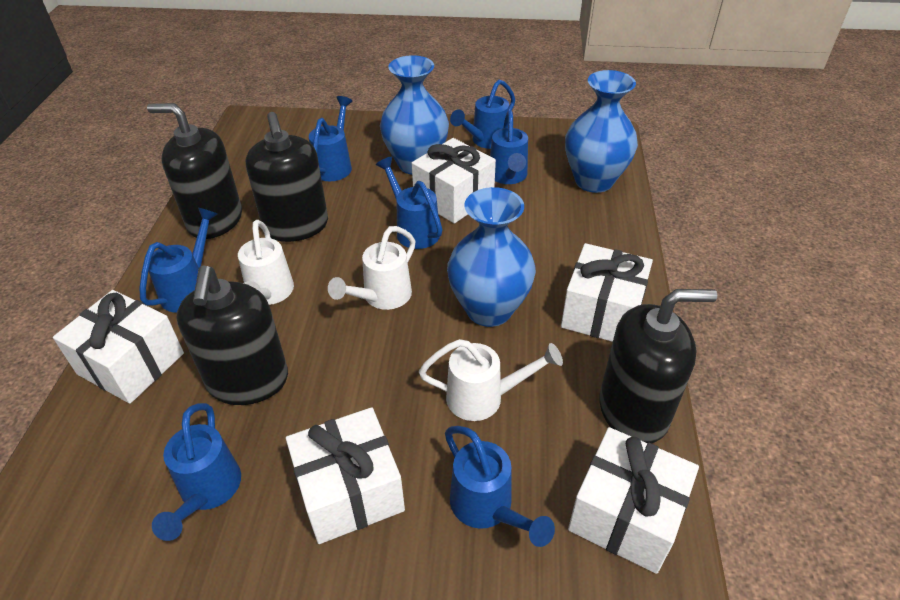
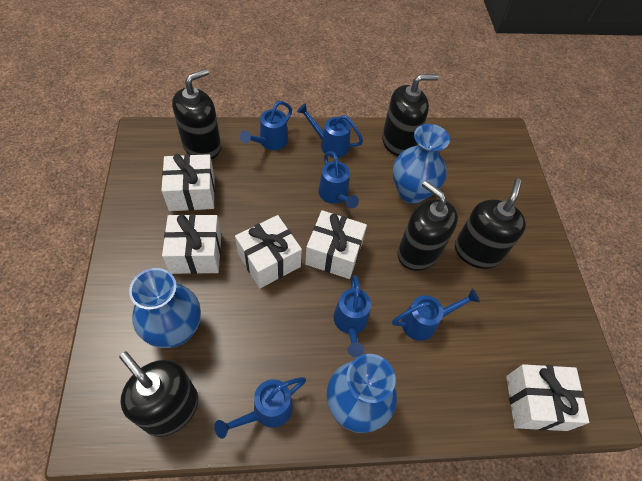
black soap dispenser: [147,103,242,239] [177,265,288,405] [246,112,328,242] [599,289,717,443] = 4 -> [119,351,198,437] [172,69,221,160] [382,74,439,156] [397,181,458,271] [455,178,526,269] = 5
blue watering can: [140,208,217,313] [152,403,241,541] [309,96,352,181] [376,157,443,249] [445,426,555,547] [450,80,515,149] [490,110,528,184] = 7 -> [214,377,306,439] [240,101,292,150] [297,103,363,158] [318,151,359,209] [333,275,371,357] [392,289,480,341] = 6
white watering can: [238,220,294,305] [328,226,415,310] [419,339,563,421] = 3 -> none = 0

